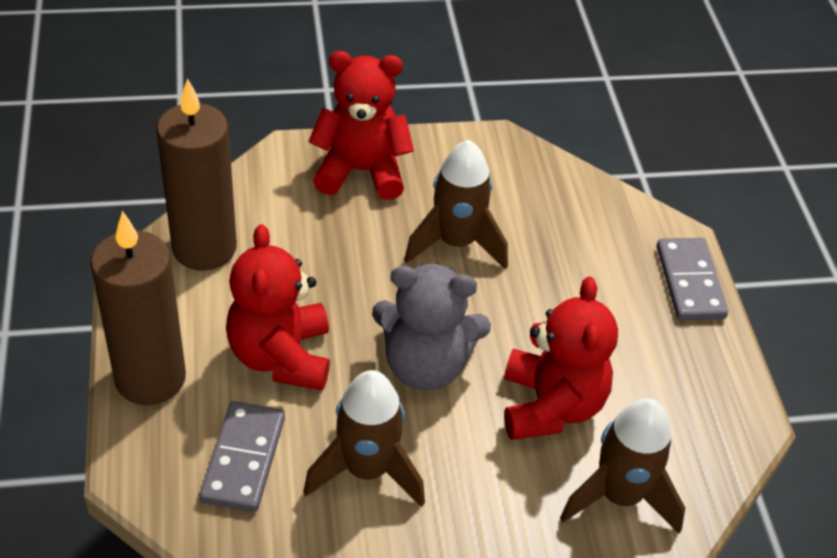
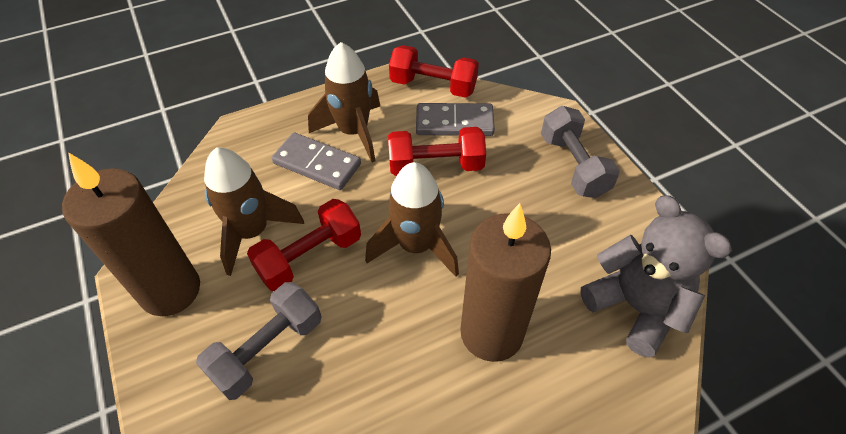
grey dumbbell: none = 0 -> [196,282,322,400] [541,106,620,198] = 2
red dumbbell: none = 0 -> [247,199,361,291] [388,127,486,176] [389,45,479,98] = 3
red teddy bear: [226,224,330,391] [308,51,414,200] [504,277,618,440] = 3 -> none = 0

